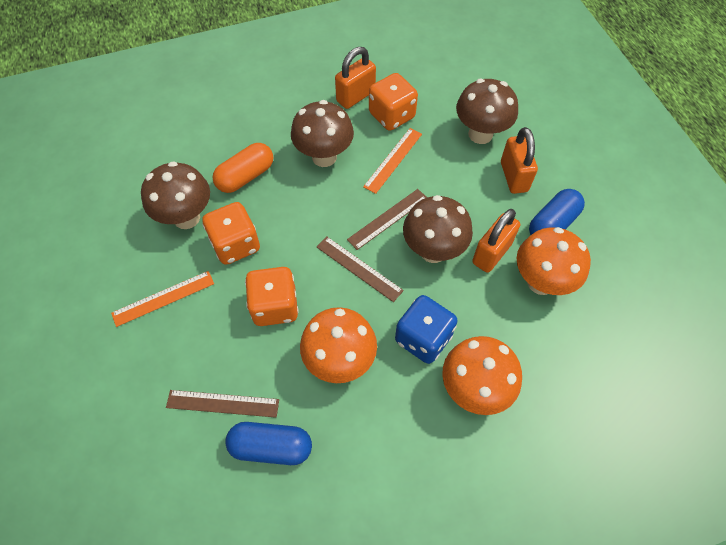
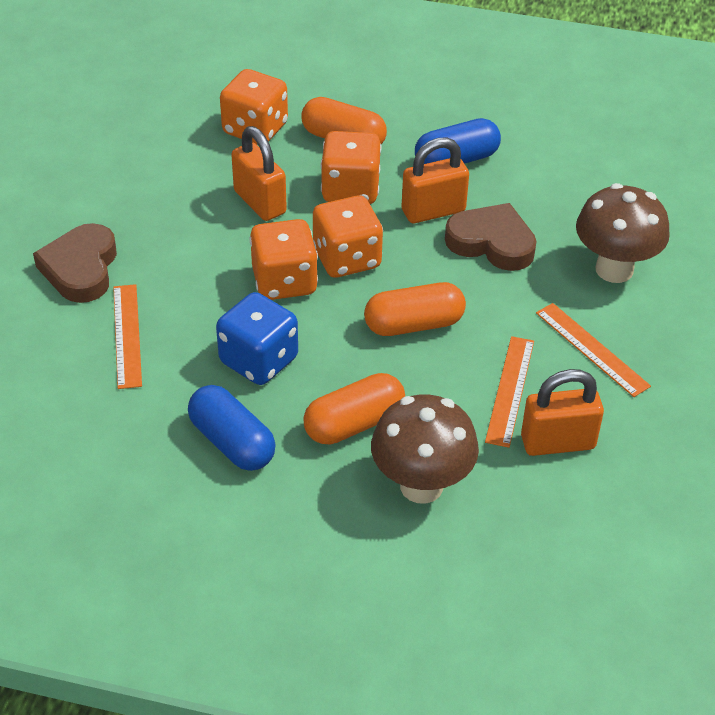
brown heart: none = 0 -> [33,223,117,303] [445,203,537,271] = 2
brown mushroom: [141,161,210,229] [291,100,354,167] [403,195,473,263] [456,79,518,144] = 4 -> [371,394,479,504] [576,183,670,283] = 2
brown ruler: [166,390,279,418] [317,237,404,302] [347,189,427,250] = 3 -> none = 0
orange capsule: [212,143,273,193] = 1 -> [302,97,387,144] [303,373,405,445] [364,282,466,336] = 3
orange dice: [202,202,260,265] [245,267,299,326] [369,73,418,131] = 3 -> [220,69,288,145] [249,219,318,300] [313,196,383,278] [321,131,382,204] = 4
orange mushroom: [300,307,377,383] [442,336,522,415] [517,227,591,295] = 3 -> none = 0
orange ruler: [111,271,214,327] [363,128,422,194] = 2 -> [113,284,142,389] [485,336,534,448] [536,303,651,397] = 3

